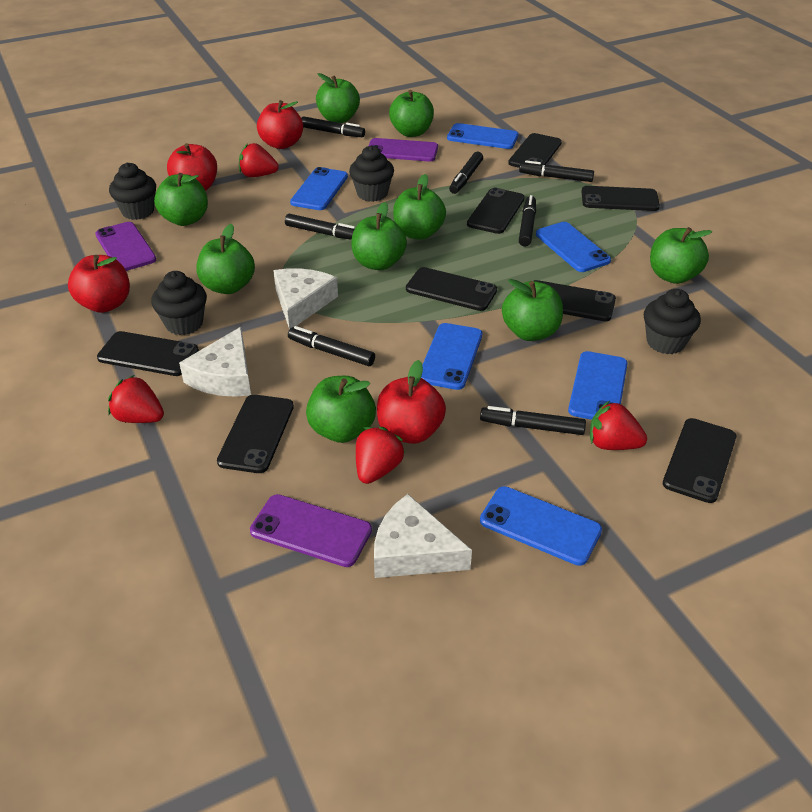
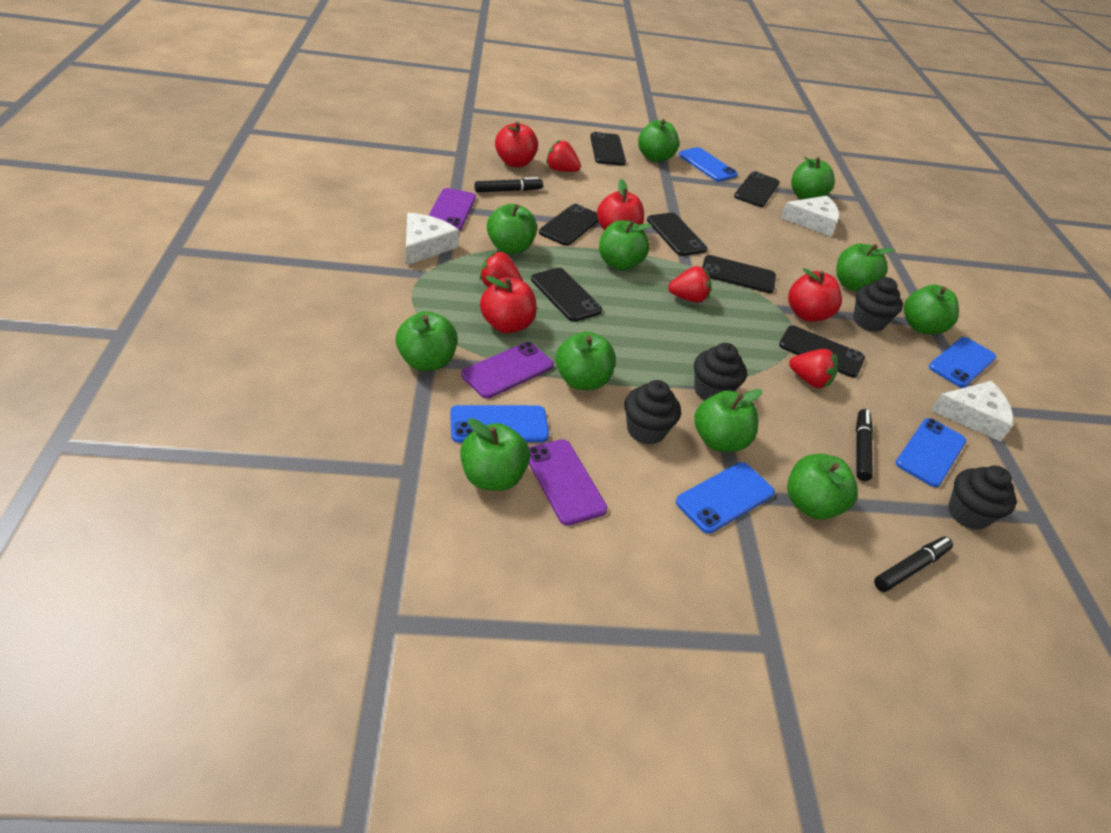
black marker: [285,214,355,240] [288,326,375,366] [301,116,365,137] [449,152,483,194] [480,406,586,435] [519,160,594,182] [519,195,536,247] = 7 -> [475,177,543,192] [856,409,873,481] [874,537,953,592] = 3
black phone: [97,331,199,376] [217,394,294,473] [406,267,497,311] [467,188,525,234] [508,133,562,168] [534,280,616,321] [582,186,660,211] [663,418,736,503] = 8 -> [531,268,602,322] [539,204,598,246] [590,132,626,166] [647,213,707,256] [702,255,776,293] [734,171,780,207] [779,325,865,378] = 7
blue phone: [290,167,348,210] [421,323,482,390] [447,123,518,149] [480,486,602,566] [536,222,611,272] [568,351,628,420] = 6 -> [450,405,549,443] [676,462,775,534] [678,147,738,182] [896,418,966,487] [929,337,996,388] = 5
green apple: [154,173,208,226] [197,224,255,294] [306,376,376,443] [316,73,360,123] [352,202,407,270] [389,90,434,137] [393,174,446,240] [502,279,563,341] [650,227,712,284] = 9 -> [396,311,457,371] [460,418,530,491] [487,204,537,254] [556,331,616,390] [599,220,652,270] [638,119,679,162] [694,389,762,452] [787,454,858,519] [791,157,835,199] [836,244,895,292] [904,285,959,335] = 11

